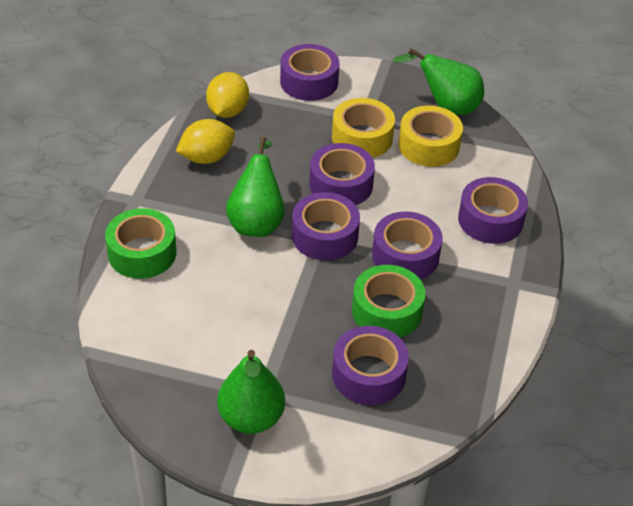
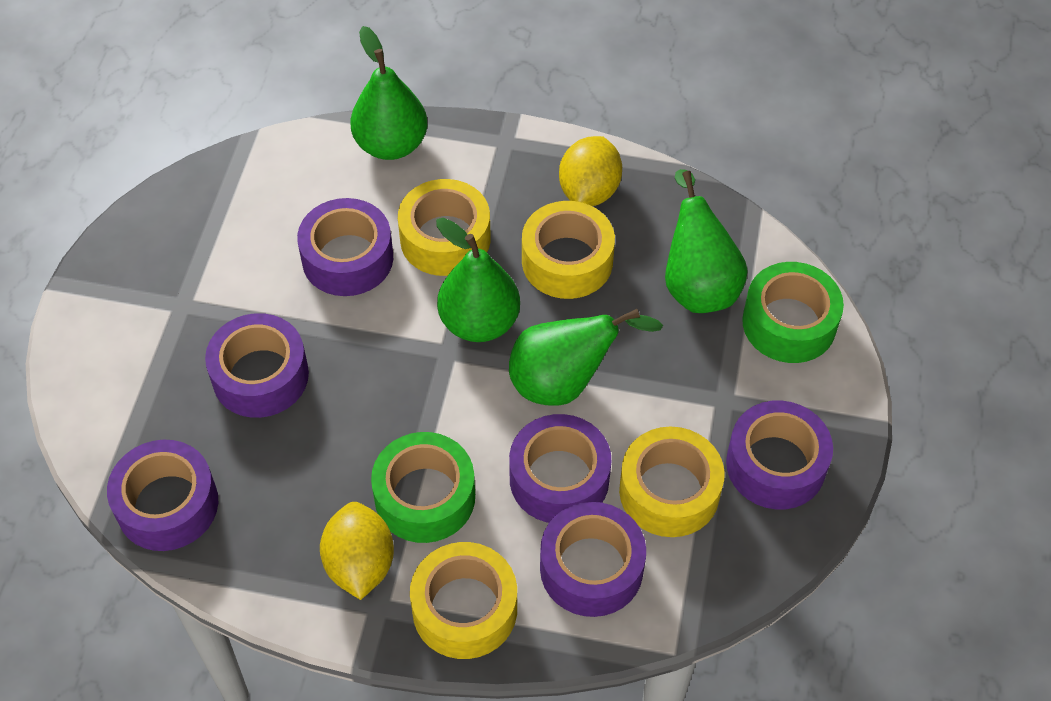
green pear: [217,350,285,434] [226,137,285,237] [393,48,484,115] = 3 -> [350,26,427,160] [436,218,520,342] [509,309,663,406] [665,169,748,313] = 4
yellow tape: [332,98,395,158] [398,106,463,167] = 2 -> [398,179,491,276] [410,542,517,659] [522,201,615,299] [619,426,725,537] = 4

